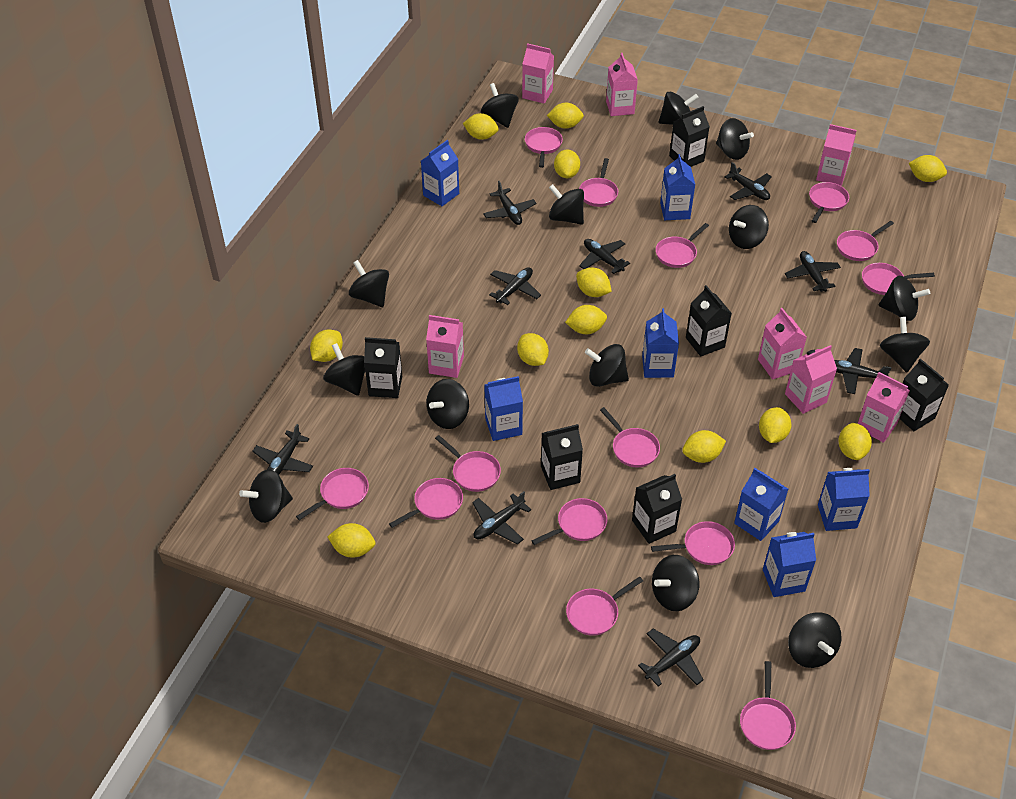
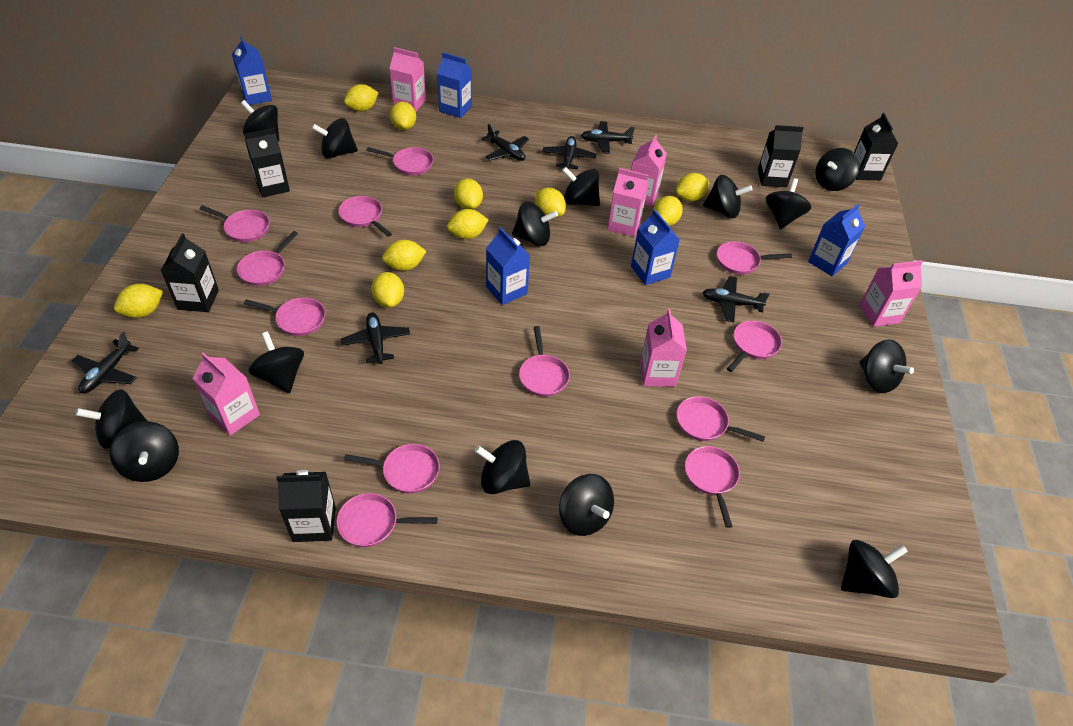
black carton: [364,337,402,398] [541,424,583,490] [632,474,682,544] [669,106,710,167] [686,285,732,357] [899,359,949,431] = 6 -> [161,233,219,312] [244,128,290,198] [276,470,336,542] [758,125,804,187] [854,113,898,180] = 5
black plane: [252,424,313,475] [472,491,531,545] [483,181,536,225] [489,267,541,305] [579,239,630,274] [638,629,704,687] [724,162,772,200] [785,251,841,292] [834,348,892,394] = 9 -> [72,332,139,394] [341,312,410,364] [482,124,529,161] [542,136,597,169] [581,121,635,154] [703,276,770,322] = 6
blue carton: [421,140,459,206] [484,376,523,441] [642,308,679,378] [660,154,695,220] [734,468,788,541] [763,532,816,597] [818,468,870,531] = 7 -> [232,36,272,105] [437,52,472,118] [486,227,530,305] [631,209,680,285] [808,204,865,276] = 5
pink carton: [426,315,464,378] [522,43,554,104] [606,53,638,116] [758,308,807,379] [785,345,837,414] [816,124,857,186] [858,372,910,443] = 7 -> [192,352,260,436] [389,47,426,112] [608,168,649,237] [631,135,667,207] [640,309,687,387] [859,260,923,327] = 6
pink pan: [296,468,369,520] [389,478,463,528] [435,435,501,492] [525,127,563,168] [531,498,607,545] [566,577,643,636] [579,158,618,207] [600,407,660,467] [651,521,735,565] [656,223,709,268] [740,661,796,750] [809,182,849,223] [837,221,894,261] [862,263,935,295] = 14 -> [200,205,270,242] [237,231,298,286] [244,297,325,336] [336,493,438,547] [338,196,392,237] [344,444,440,494] [366,147,434,175] [519,326,570,397] [676,396,765,442] [685,446,740,528] [717,241,792,275] [727,320,782,372] = 12
yellow lemon: [310,330,343,362] [327,523,375,558] [463,113,499,140] [517,333,549,366] [547,103,584,129] [554,150,580,178] [565,305,607,334] [576,267,612,297] [682,430,726,463] [759,407,791,443] [838,423,872,460] [909,155,947,182] = 12 -> [114,284,163,318] [344,84,378,111] [371,272,404,308] [382,240,426,271] [390,101,416,130] [447,209,488,239] [454,178,483,209] [535,188,566,218] [653,196,683,226] [676,173,709,202] = 10

